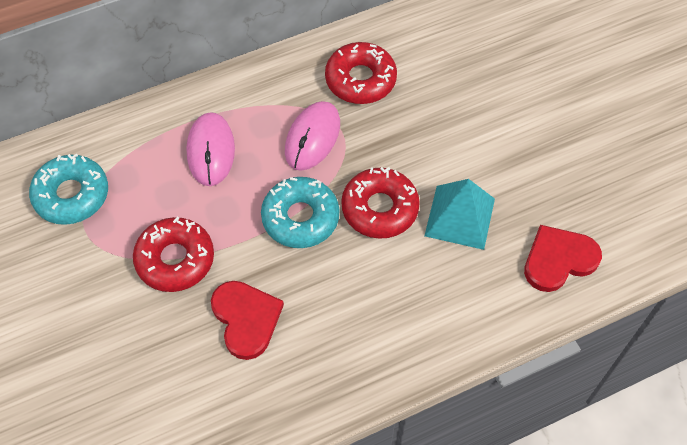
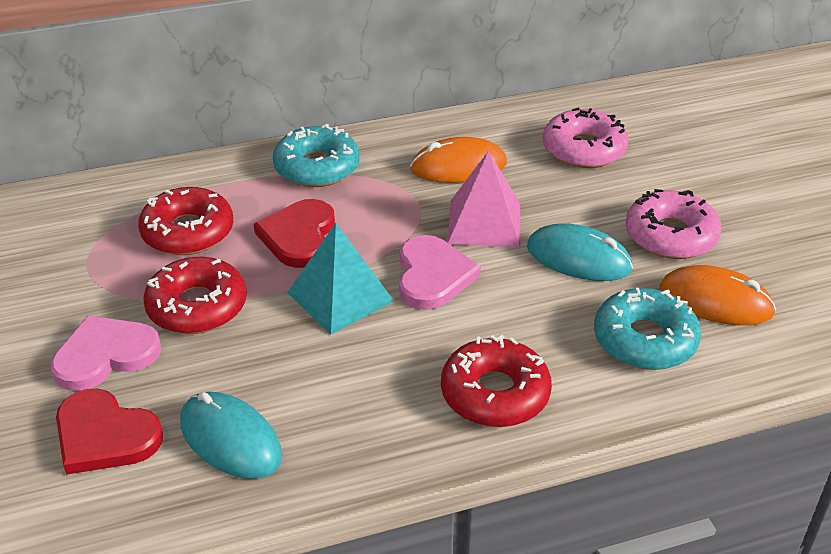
orange mouse: none = 0 -> [410,137,507,183] [660,265,776,325] = 2
pink donut: none = 0 -> [543,108,628,168] [626,189,722,259] = 2
pink heart: none = 0 -> [51,316,162,391] [399,235,481,310] = 2
pink mouse: [187,112,235,186] [285,101,340,171] = 2 -> none = 0
pink pyramid: none = 0 -> [447,151,520,247] = 1
turquoise mouse: none = 0 -> [180,392,282,479] [527,223,633,281] = 2

